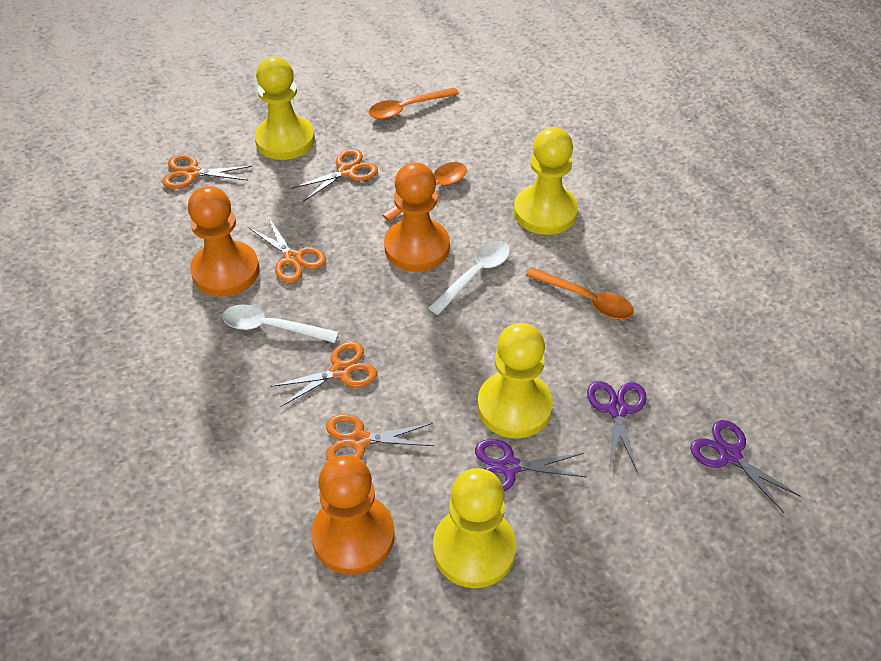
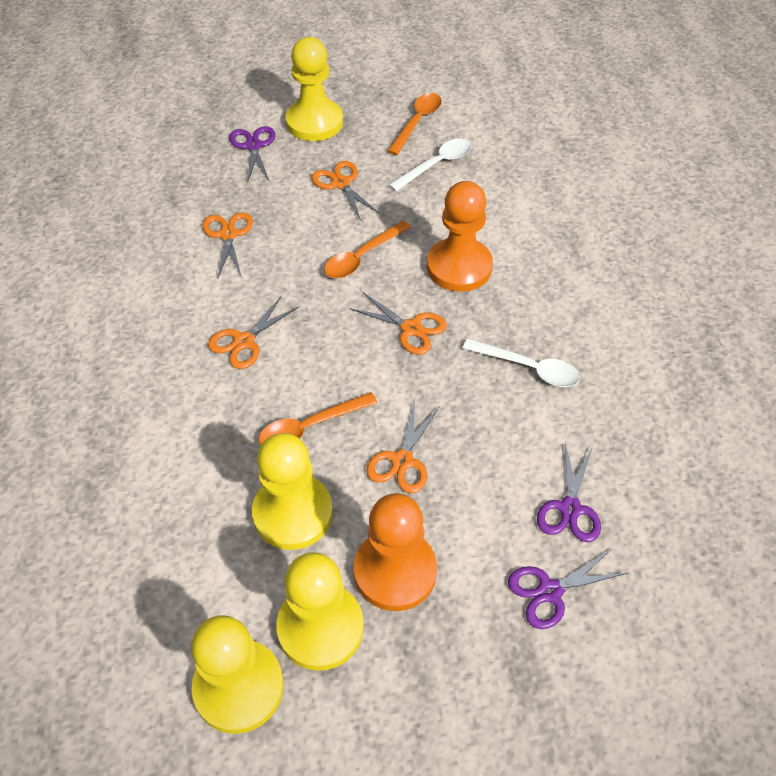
orange pawn: [188,186,259,297] [311,455,395,575] [384,162,450,272] = 3 -> [354,493,437,611] [427,181,493,292] = 2

